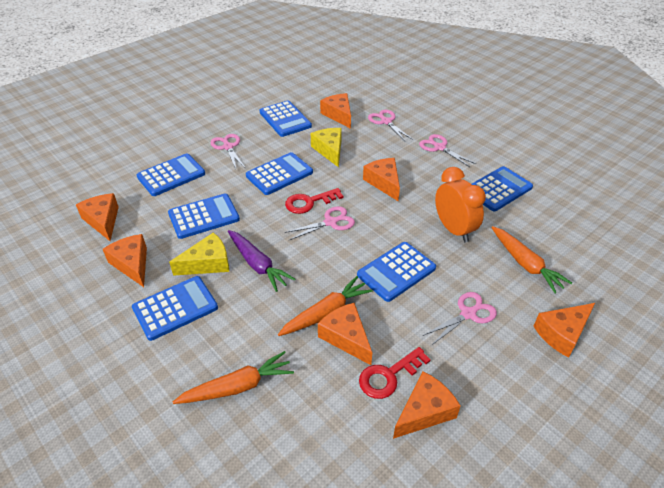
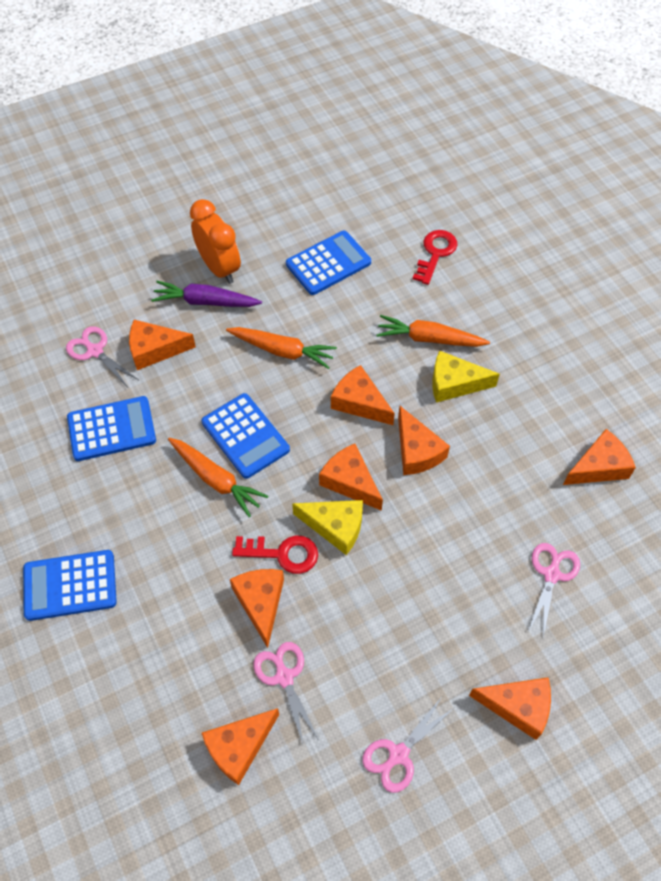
blue calculator: [132,276,218,341] [137,154,205,196] [168,193,240,239] [246,152,313,195] [260,101,312,137] [357,242,436,302] [471,166,533,211] = 7 -> [23,550,117,621] [67,396,156,461] [202,393,290,479] [286,231,371,295] = 4
orange cheese: [76,193,119,241] [103,234,147,287] [318,303,372,365] [320,93,351,129] [363,158,400,201] [393,371,461,439] [533,303,595,358] = 7 -> [129,320,196,370] [202,708,279,785] [230,569,284,648] [319,444,383,511] [331,365,395,425] [398,406,450,475] [469,677,551,740] [563,429,636,485] = 8
pink scissors: [211,134,246,169] [284,206,355,240] [368,110,413,141] [419,134,476,167] [423,292,497,346] = 5 -> [66,326,139,387] [253,642,319,747] [362,697,455,793] [528,543,580,637] = 4

